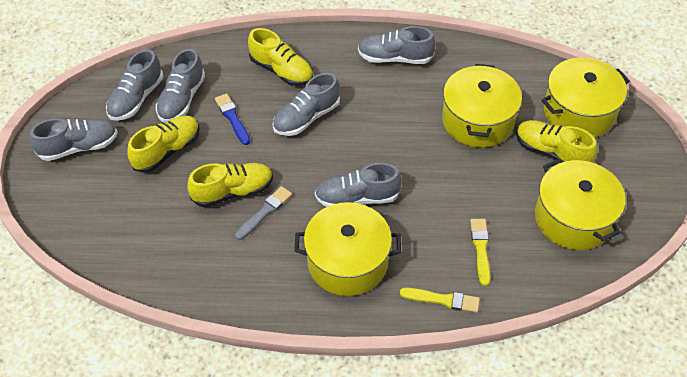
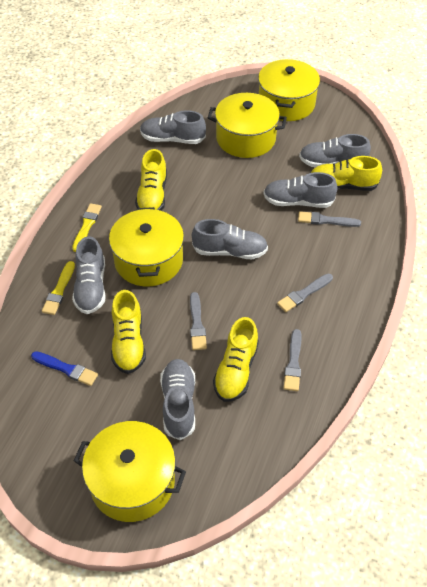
grey brush: [235,186,292,240] = 1 -> [190,292,207,350] [277,274,333,312] [284,329,302,391] [298,211,361,227] = 4

